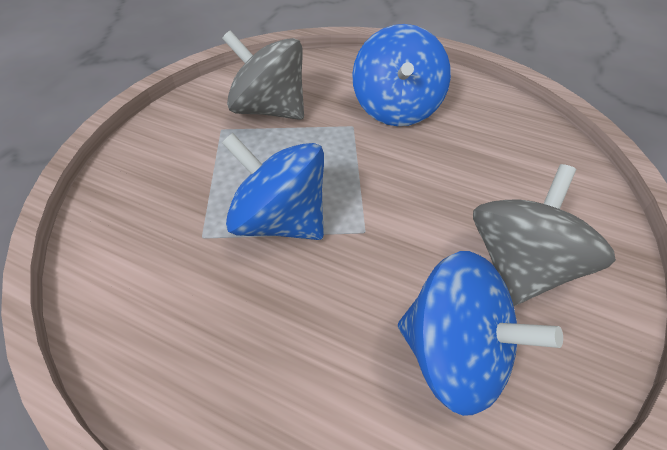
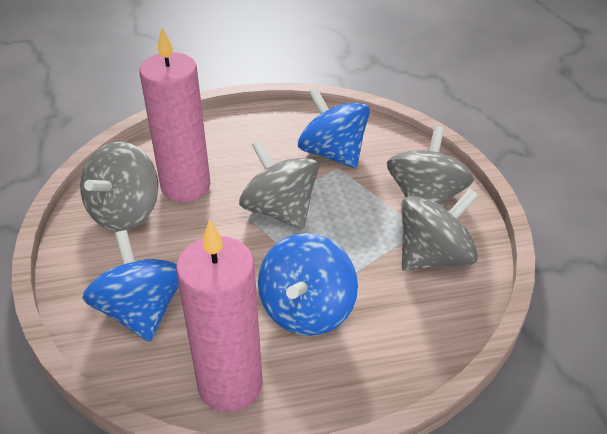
grey spinning top: [222,30,304,120] [473,164,616,306] = 2 -> [80,142,158,231] [239,140,319,229] [387,126,474,205] [401,189,478,271] = 4
pink candle: none = 0 -> [139,28,210,202] [176,219,263,412] = 2

